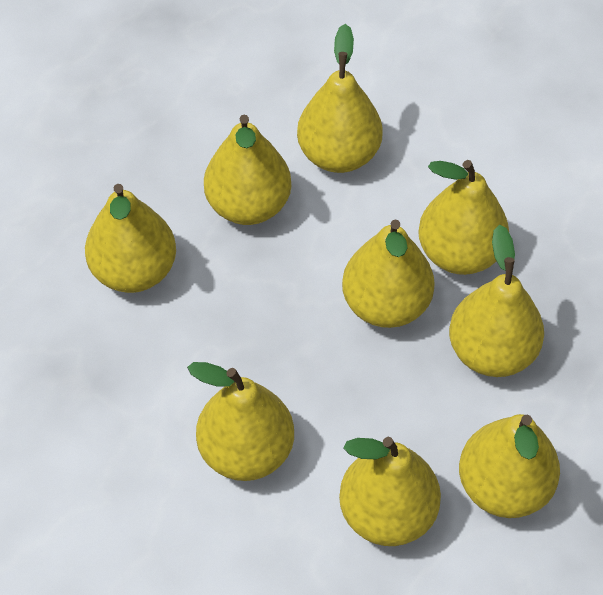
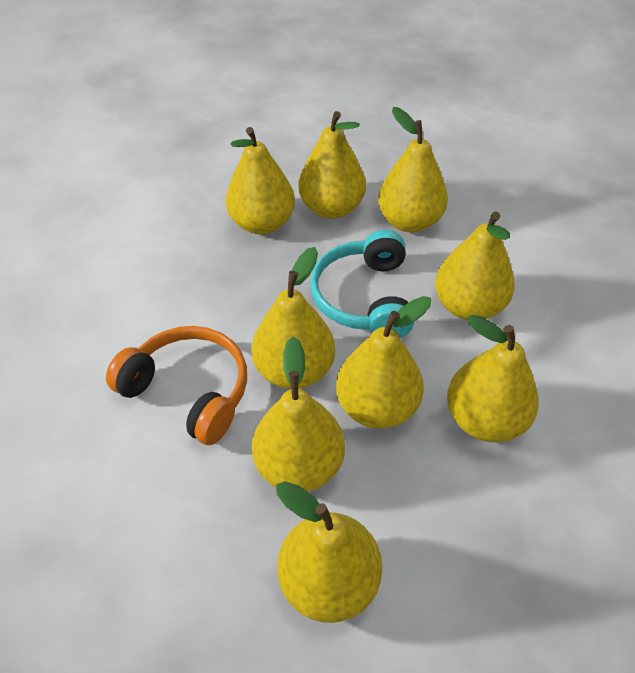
orange headphones: none = 0 -> [106,326,247,445] = 1
turquoise headphones: none = 0 -> [310,230,414,338] = 1

